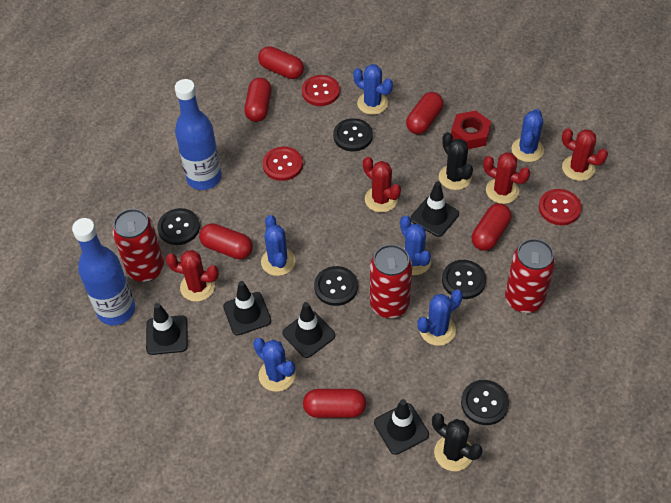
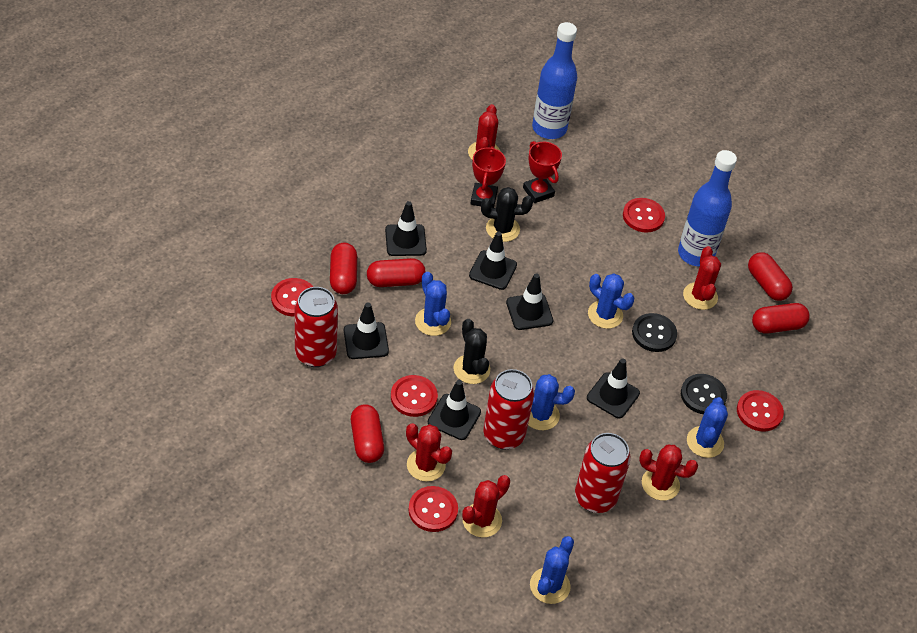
black button: [157,208,200,245] [314,266,358,306] [333,118,373,151] [442,260,486,299] [461,380,509,425] = 5 -> [632,313,677,352] [681,374,727,414] = 2
black traffic cone: [146,303,188,355] [223,281,271,336] [282,302,335,358] [374,399,429,455] [410,181,459,237] = 5 -> [344,303,389,359] [385,201,427,256] [428,380,481,440] [469,232,517,290] [506,273,553,330] [587,358,640,418] = 6
blue cactus: [253,338,296,392] [261,215,295,276] [353,64,393,115] [400,215,431,275] [417,289,463,346] [511,109,544,162] = 6 -> [415,272,451,336] [528,374,575,430] [530,536,574,604] [588,273,634,329] [687,397,728,458] = 5
red button: [263,147,303,181] [302,75,340,106] [539,189,582,225] = 3 -> [271,278,313,316] [391,375,438,417] [408,486,458,532] [623,198,665,233] [737,390,784,432] = 5
red cactus: [166,250,219,302] [363,157,401,213] [483,152,530,204] [562,128,608,181] = 4 -> [406,423,452,482] [462,475,510,537] [468,104,500,160] [639,445,698,501] [683,246,721,310] = 5
red capsule: [199,223,253,259] [244,78,272,122] [258,46,304,79] [303,389,366,418] [406,92,444,134] [472,203,512,251] = 6 -> [330,243,357,294] [351,404,384,463] [367,258,425,287] [748,252,793,301] [752,303,810,334] = 5
red nut: [451,110,491,149] = 1 -> none = 0
red trophy: none = 0 -> [470,146,506,208] [523,141,562,203] = 2

